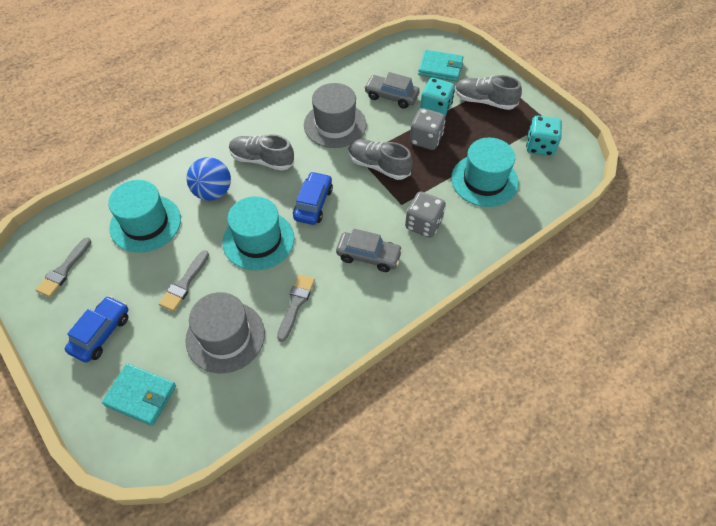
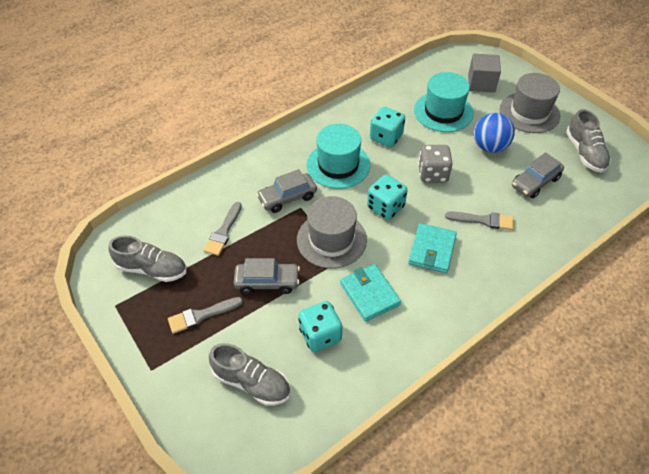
blue car: [65,296,128,363] [293,171,333,225] = 2 -> none = 0
grey car: [336,228,403,272] [364,72,420,109] = 2 -> [233,258,300,294] [256,169,317,213] [512,152,564,198] = 3
grey cube: none = 0 -> [468,54,501,92] = 1
grey dice: [405,192,446,238] [410,108,445,150] = 2 -> [418,145,453,182] = 1
turquoise dice: [420,78,455,117] [526,116,562,156] = 2 -> [298,301,342,352] [367,175,407,220] [370,107,405,147] = 3
turquoise hat: [108,180,181,252] [223,196,294,270] [451,138,519,207] = 3 -> [307,124,370,189] [414,72,474,132] = 2

